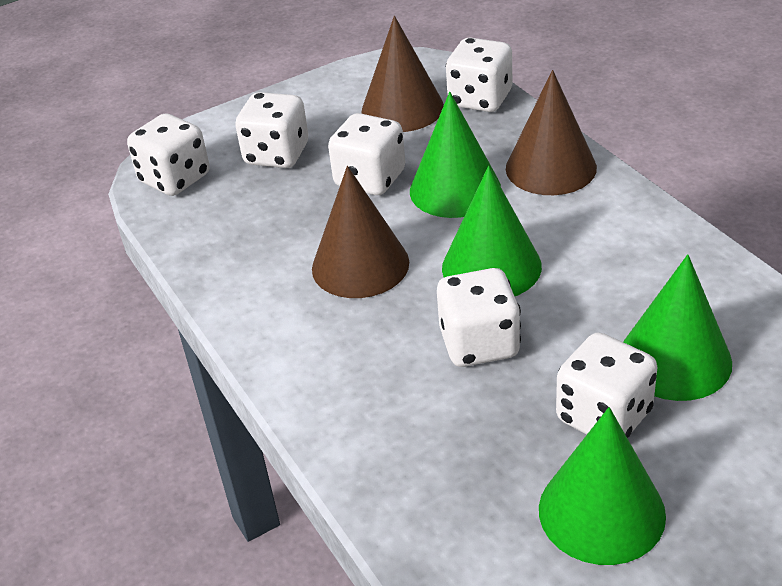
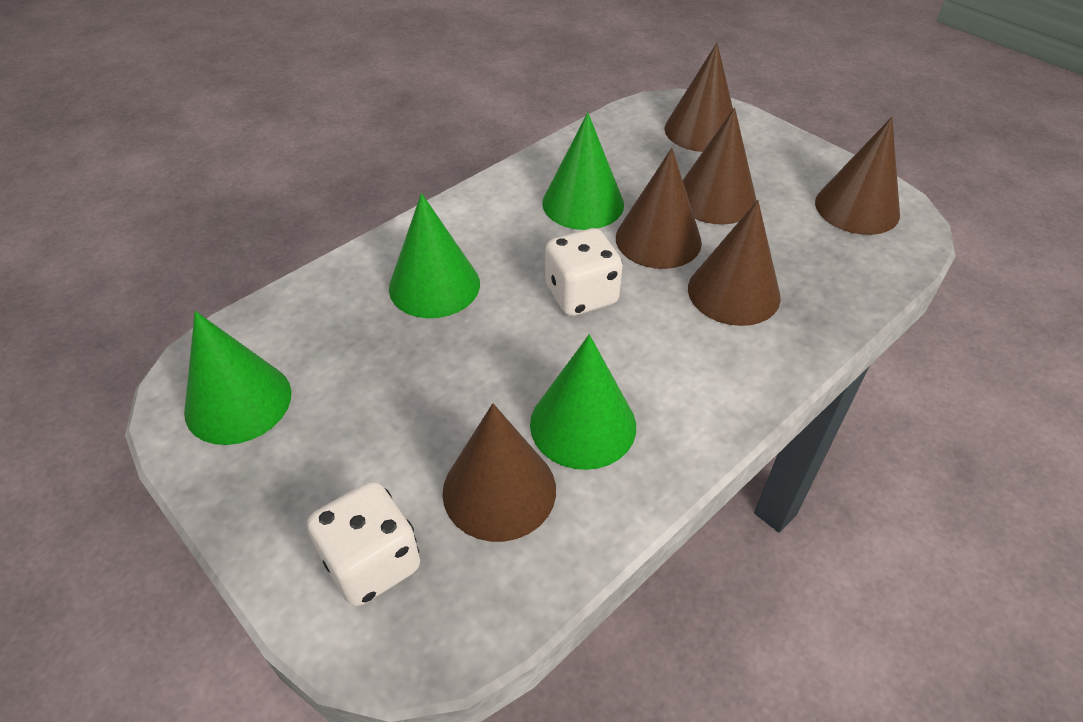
brown cone: [312,166,409,298] [361,16,444,132] [506,70,597,195] = 3 -> [443,403,556,542] [616,148,702,269] [664,43,733,152] [683,107,757,225] [688,200,781,326] [815,117,900,235] = 6
white dice: [127,113,210,196] [235,92,308,168] [328,113,405,195] [437,268,521,367] [446,37,512,112] [556,332,657,438] = 6 -> [307,481,420,606] [545,228,623,316] = 2

